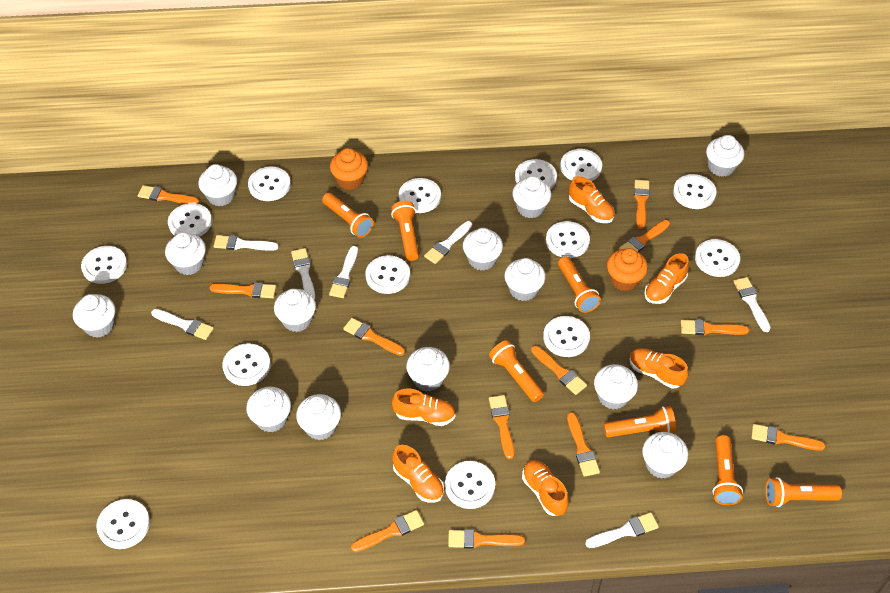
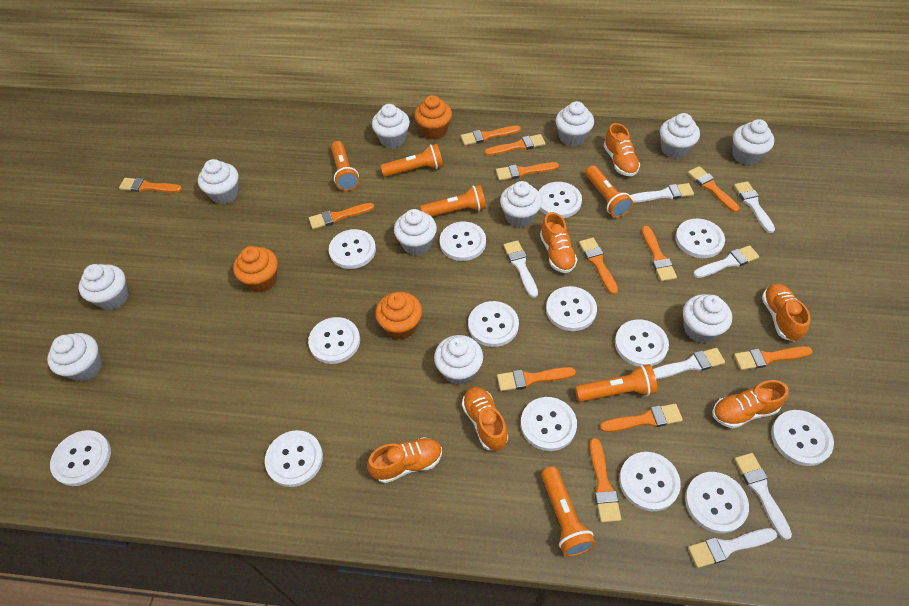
orange cupcake: [330,148,368,190] [607,248,648,291] = 2 -> [233,246,278,293] [375,292,422,340] [414,95,452,139] = 3
orange flashlight: [322,193,374,238] [391,201,419,261] [489,340,544,402] [558,256,601,313] [604,406,676,438] [713,435,743,505] [765,477,842,507] = 7 -> [331,141,359,191] [380,144,443,177] [420,185,486,217] [541,467,596,557] [575,364,657,402] [586,166,633,218] = 6
white cupcake: [73,294,115,338] [165,232,206,275] [198,164,237,206] [246,387,291,432] [274,289,316,332] [296,394,341,440] [406,347,450,392] [463,228,503,271] [504,258,546,301] [512,176,552,218] [594,364,638,409] [642,432,688,479] [706,135,744,177] = 13 -> [47,333,102,382] [79,264,129,310] [198,159,239,204] [372,104,410,148] [394,209,437,255] [434,335,483,385] [500,181,542,227] [555,101,594,146] [660,113,700,159] [683,294,732,343] [733,119,774,165] = 11

